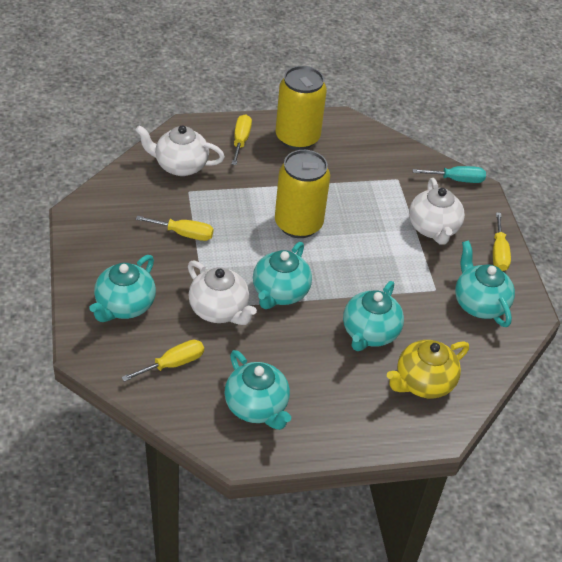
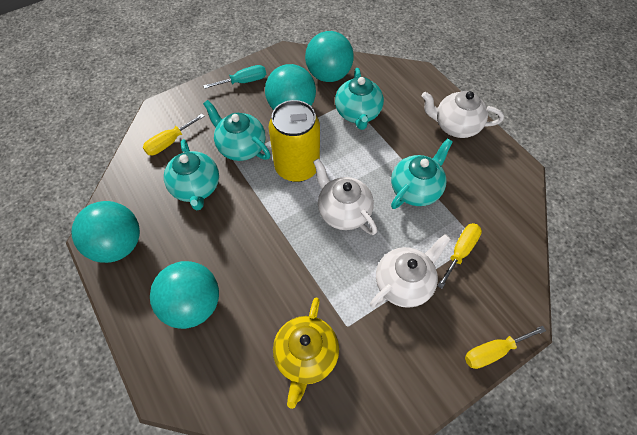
turquoise ball: none = 0 -> [72,201,140,263] [150,261,219,329] [265,64,316,110] [305,31,354,82] = 4
turquoise teapot: [89,255,156,322] [224,350,291,430] [253,242,312,309] [343,281,404,351] [455,240,515,327] = 5 -> [164,139,219,210] [203,100,271,161] [335,68,384,130] [391,138,453,209] = 4
yellow can: [275,66,327,150] [275,150,330,238] = 2 -> [269,100,320,182] = 1
yellow screwdriver: [121,340,204,382] [136,216,213,241] [232,114,252,165] [493,212,511,271] = 4 -> [143,114,205,155] [437,223,482,289] [465,326,546,369] = 3

